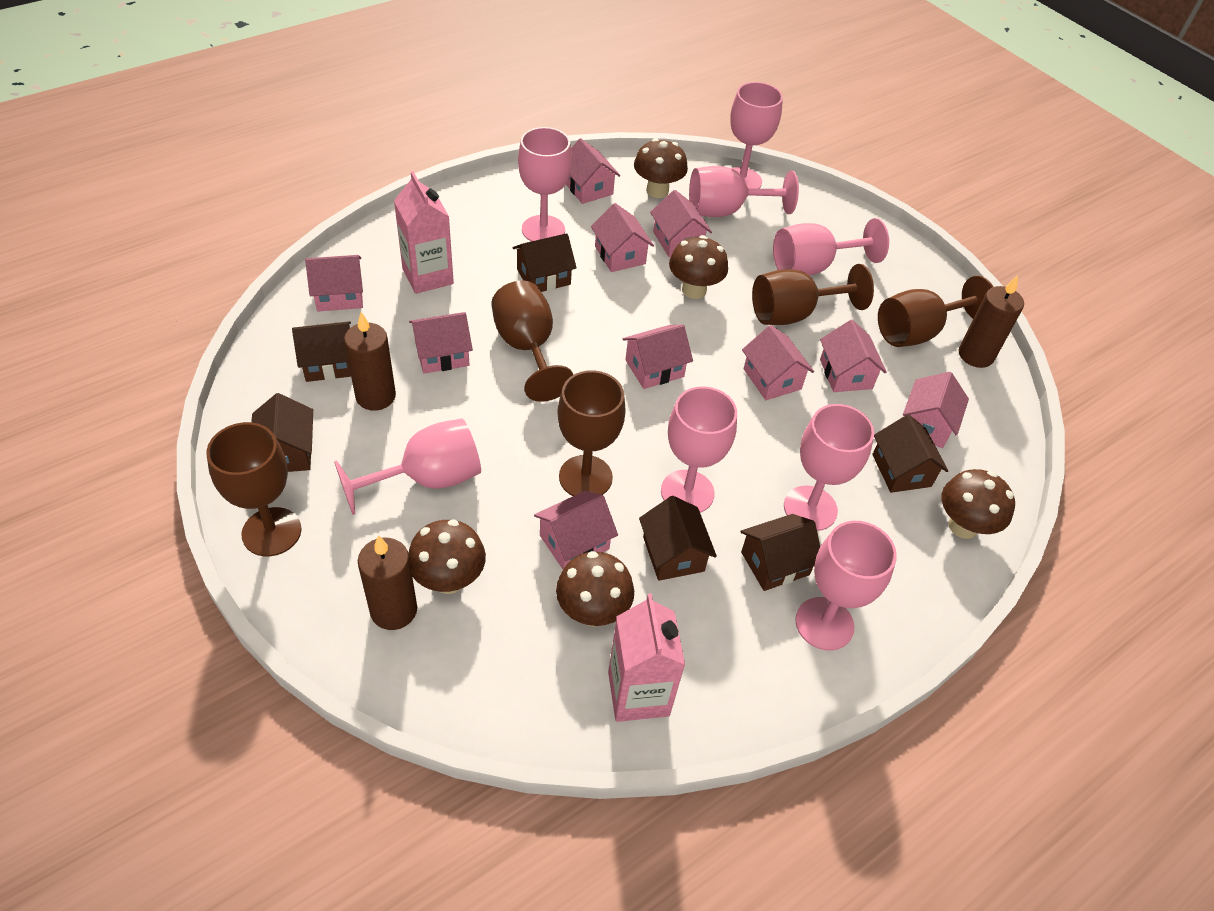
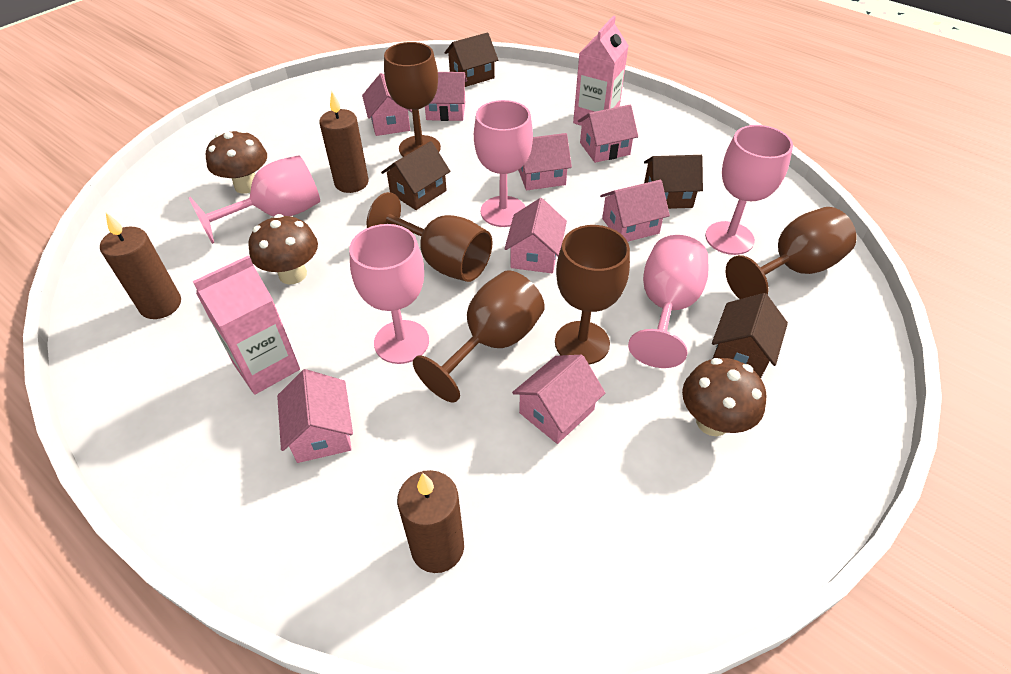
brown house: [251,393,313,472] [292,321,351,382] [513,233,577,292] [639,496,717,581] [740,514,820,591] [872,415,948,493] = 6 -> [381,141,450,210] [445,32,498,87] [644,155,703,209] [712,293,788,378] = 4
brown mushroom: [408,520,486,594] [556,551,634,627] [634,138,688,198] [669,235,728,299] [941,469,1015,539] = 5 -> [206,130,267,194] [248,214,318,285] [682,358,766,436] = 3
pink goblet: [334,418,481,515] [518,127,572,242] [661,386,737,513] [689,166,799,217] [730,82,783,189] [773,218,889,276] [784,404,874,531] [795,521,897,651] = 8 -> [189,155,320,244] [349,224,429,364] [474,100,533,227] [628,235,708,368] [705,125,793,255] = 5
pink house: [305,255,363,311] [409,312,473,374] [534,491,618,569] [566,138,620,204] [591,203,654,272] [623,324,693,389] [650,190,712,257] [742,325,814,400] [820,320,887,392] [903,372,969,448] = 10 -> [277,369,353,463] [362,73,412,136] [425,72,467,121] [504,198,567,273] [512,355,605,444] [518,133,572,190] [578,105,638,163] [600,180,670,242] = 8

